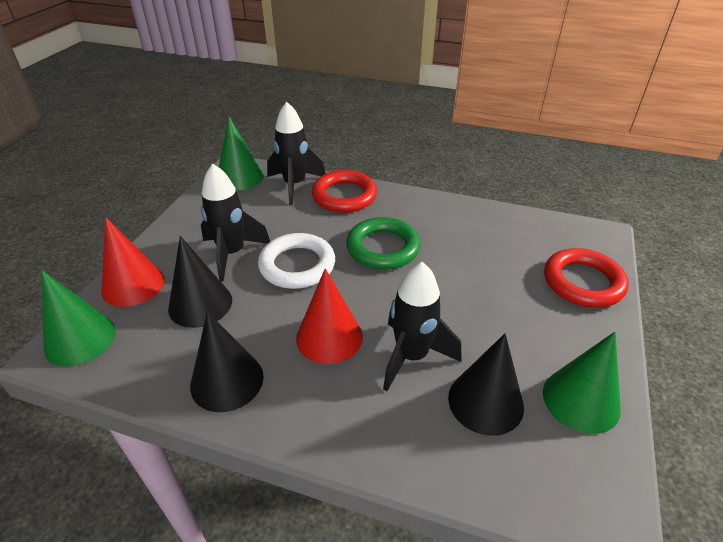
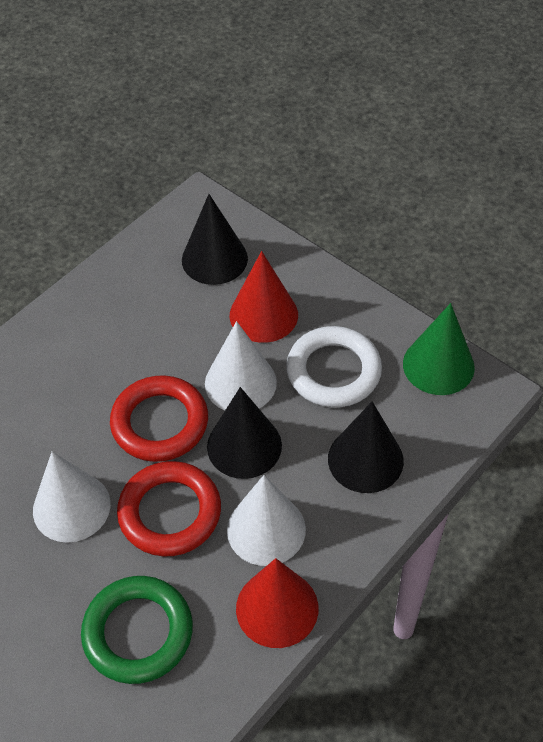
black rocket: [201,163,270,282] [267,102,325,205] [383,262,461,391] = 3 -> none = 0
green cone: [42,270,116,366] [219,117,264,190] [543,332,621,434] = 3 -> [403,303,475,395] = 1
white cone: none = 0 -> [33,451,111,543] [205,321,277,410] [227,475,306,566] = 3

